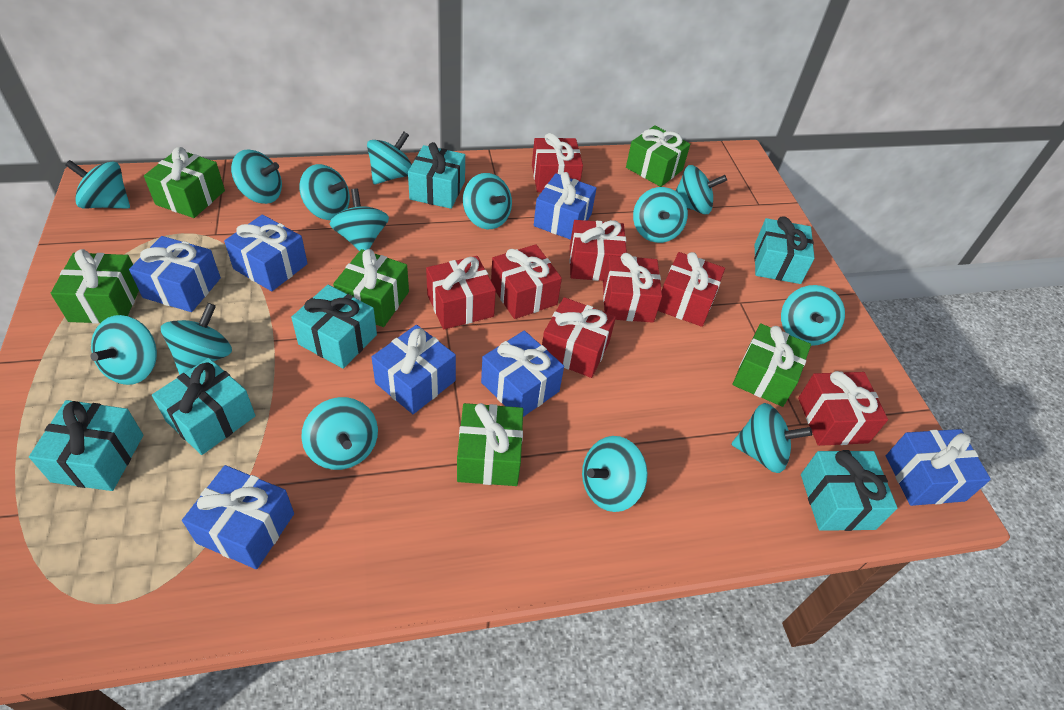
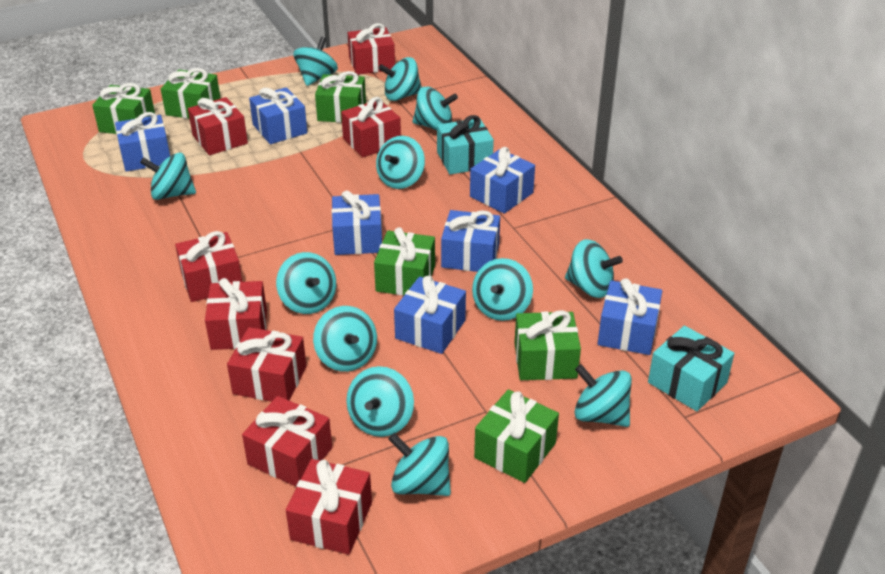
turquoise gift: [29,400,143,491] [152,358,256,455] [291,285,377,369] [408,142,465,209] [754,216,814,284] [801,450,897,531] = 6 -> [437,115,494,175] [648,325,734,411] = 2
turquoise spinning top: [66,160,130,209] [90,315,157,385] [161,303,232,375] [231,150,282,204] [299,164,350,220] [301,397,378,470] [330,189,389,251] [367,132,412,184] [463,173,512,229] [582,436,647,512] [633,187,688,243] [676,165,727,214] [731,403,812,473] [781,285,845,346] = 14 -> [140,153,196,200] [276,252,336,314] [293,37,338,86] [313,306,377,372] [346,366,414,437] [376,136,425,189] [378,57,422,101] [389,433,451,496] [413,87,458,130] [472,258,533,321] [565,239,623,298] [574,364,632,427] = 12

